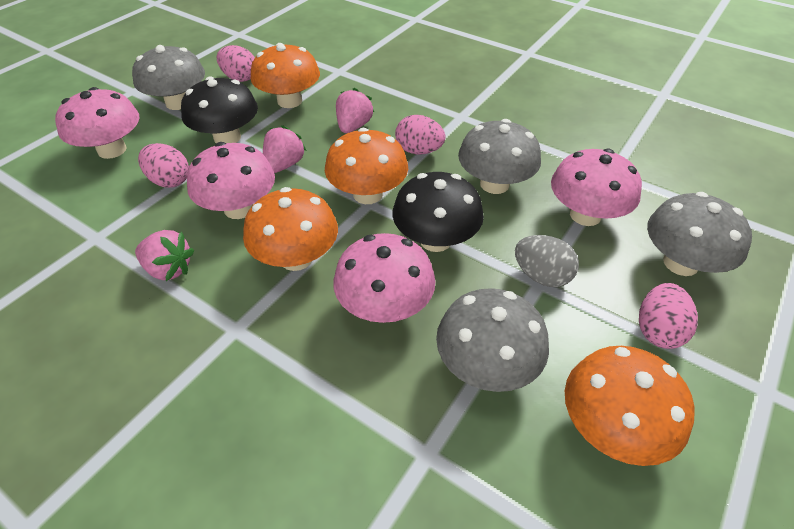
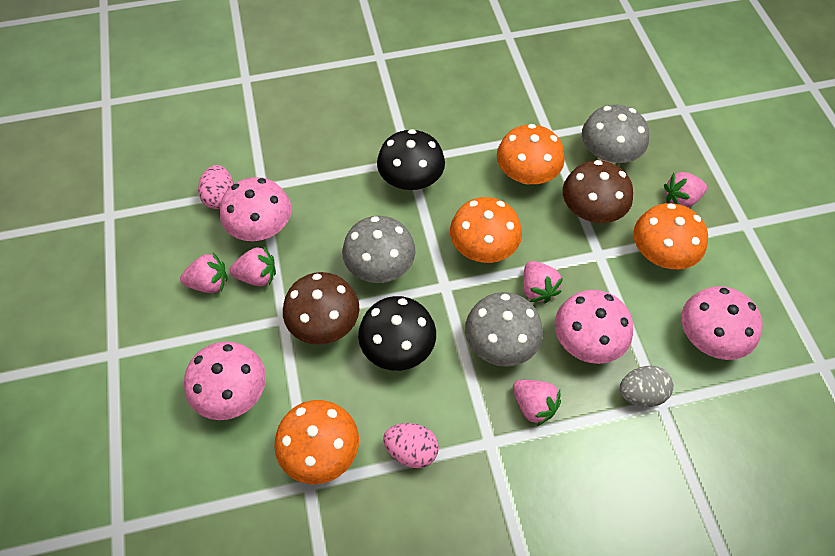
brown mushroom: none = 0 -> [283,272,359,345] [563,160,633,223] = 2
grey mushroom: [132,45,205,110] [436,288,549,392] [458,119,541,194] [647,192,752,276] = 4 -> [342,216,416,283] [465,292,543,367] [582,105,649,164] = 3
pink egg: [138,143,189,188] [217,45,255,82] [395,115,446,155] [639,283,698,349] = 4 -> [198,165,234,209] [383,423,439,468] = 2
pink strawberry: [135,230,194,281] [263,125,306,173] [336,88,374,133] = 3 -> [180,253,228,293] [230,247,276,286] [513,380,561,426] [523,261,563,303] [664,172,707,208] = 5

